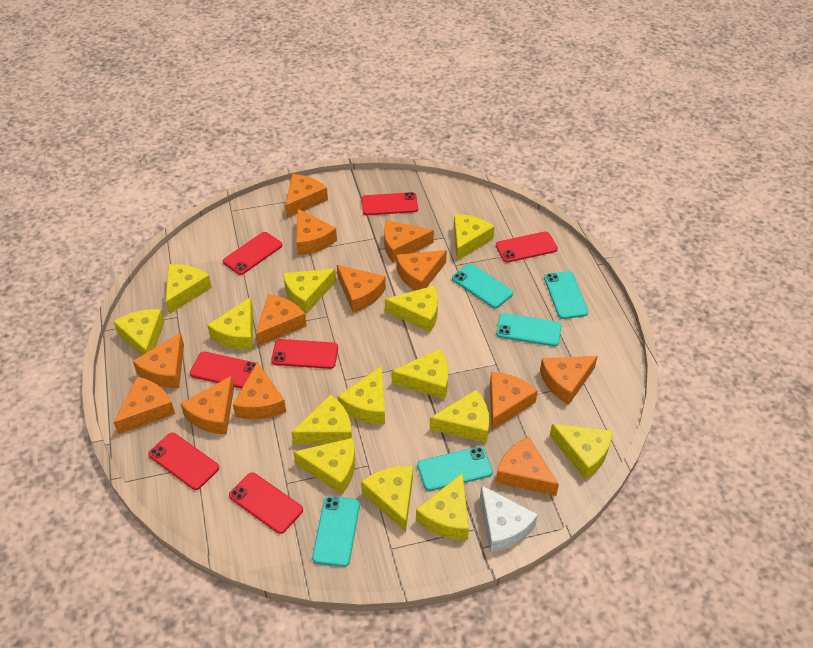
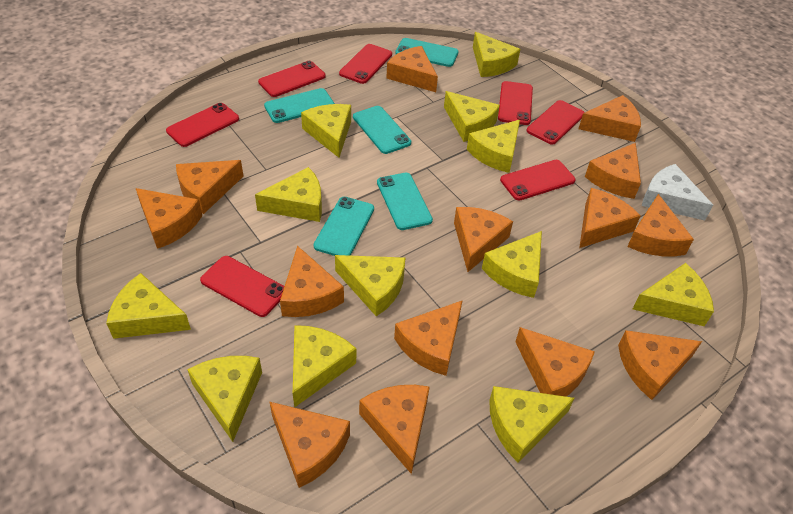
orange cheese: [113,377,175,434] [133,333,184,388] [181,376,234,435] [233,362,286,419] [256,294,307,346] [285,174,328,218] [296,209,337,255] [337,265,386,313] [384,220,434,263] [396,250,447,291] [490,372,538,430] [496,437,559,496] [540,356,598,405] = 13 -> [136,188,202,249] [176,160,243,214] [270,402,350,488] [280,246,344,317] [359,385,430,474] [386,46,438,92] [394,300,463,376] [454,207,513,272] [515,327,595,397] [579,95,641,142] [579,188,640,248] [585,143,641,199] [618,330,702,400] [627,194,694,256] = 14
yellow cheese: [113,309,165,355] [166,264,212,314] [207,297,253,350] [283,269,336,314] [291,394,352,444] [293,438,355,494] [338,366,385,424] [361,466,413,532] [385,286,438,332] [391,348,448,399] [416,473,469,540] [430,390,489,443] [454,214,495,261] [550,424,612,479] = 14 -> [106,273,191,339] [187,356,262,442] [255,167,322,222] [293,325,356,408] [301,104,351,158] [335,255,405,316] [444,91,500,142] [467,120,520,173] [473,32,520,77] [482,231,542,298] [489,386,574,463] [633,263,714,326] = 12

